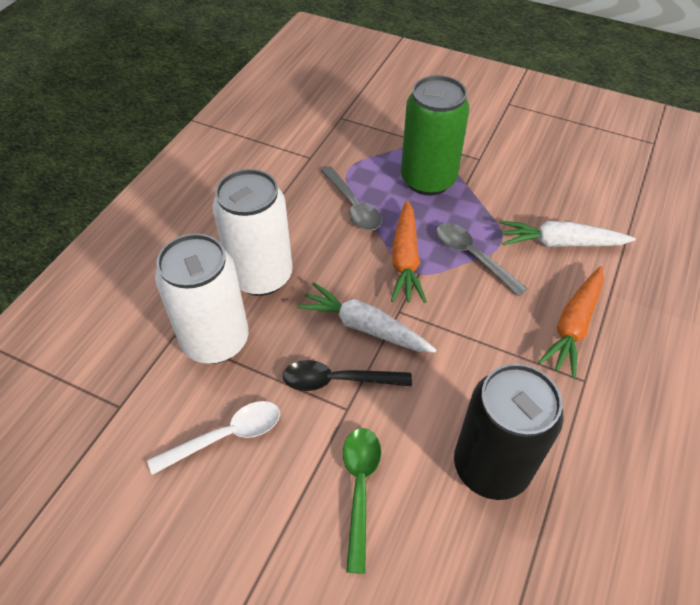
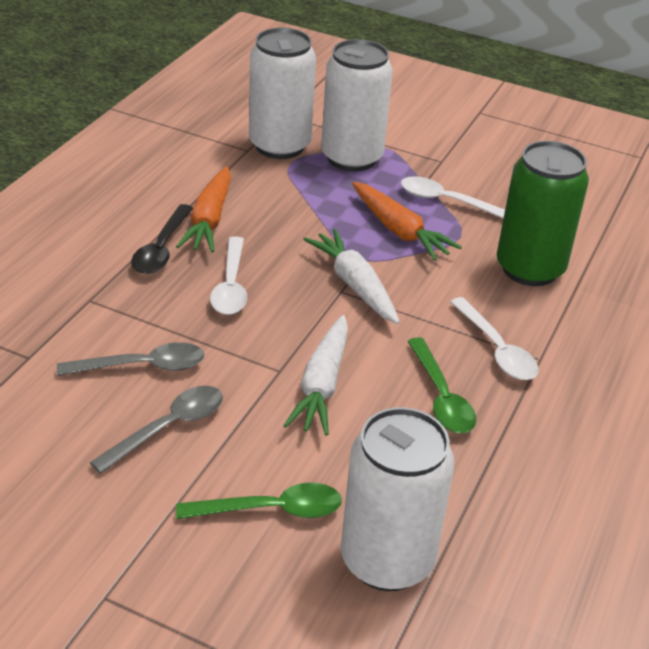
black can: [454,363,564,500] = 1 -> none = 0
green spoon: [343,428,381,574] = 1 -> [176,483,342,519] [408,337,476,433] = 2
white can: [155,233,249,364] [213,169,293,296] = 2 -> [249,28,316,159] [321,39,393,171] [341,407,454,591] = 3
white spoon: [147,401,280,475] = 1 -> [210,236,247,315] [401,176,505,218] [450,297,539,380] = 3

